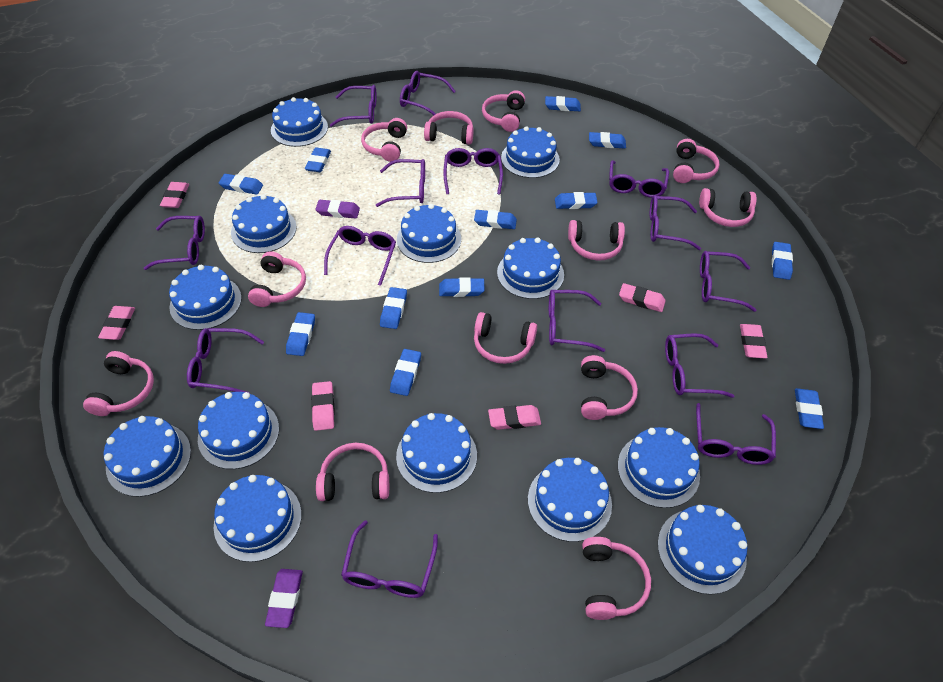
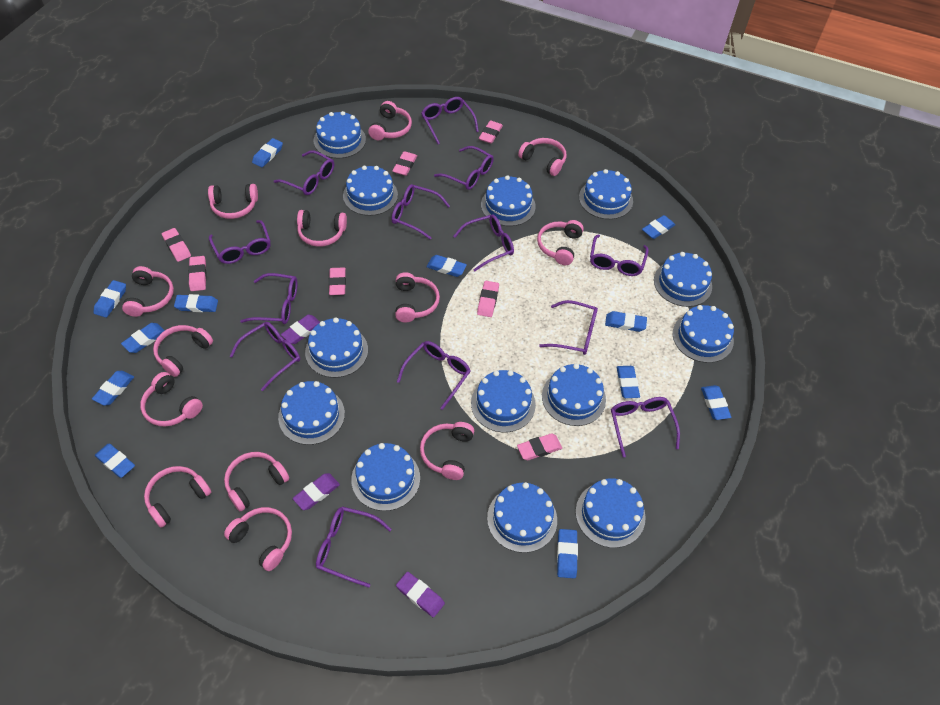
pink eraser: [98,306,135,340] [160,182,189,208] [311,381,335,431] [488,405,541,430] [619,283,666,312] [740,324,767,359] = 6 -> [162,228,191,262] [188,256,207,291] [329,267,346,295] [392,151,417,176] [477,281,499,317] [479,121,503,144] [517,434,562,460] = 7
pink headphones: [83,351,154,416] [248,251,306,307] [316,443,389,501] [361,118,407,162] [424,111,474,145] [474,312,537,364] [482,90,525,132] [568,220,625,261] [581,355,638,420] [582,537,651,620] [673,139,720,183] [699,188,757,227] = 12 -> [122,266,174,317] [140,372,203,427] [144,466,211,528] [153,325,213,377] [208,184,258,219] [224,452,289,511] [224,507,292,571] [297,210,347,247] [368,101,412,141] [395,272,440,323] [420,422,474,480] [518,138,567,176] [537,220,584,265] = 13
purple eraser: [265,569,303,628] [315,200,360,219] = 2 -> [281,315,320,344] [293,473,340,510] [396,572,445,617] = 3
purple glasses: [143,216,205,270] [187,328,264,393] [324,226,396,286] [330,85,377,127] [341,520,438,598] [376,159,425,207] [400,71,456,115] [443,148,503,194] [549,290,605,352] [609,160,669,198] [650,195,701,250] [665,333,734,398] [696,403,776,465] [700,251,756,312] = 14 -> [209,220,271,264] [230,322,300,391] [240,273,297,324] [274,150,334,195] [316,507,392,588] [391,184,450,239] [397,341,471,410] [421,97,479,144] [434,146,494,190] [453,214,514,271] [539,300,598,355] [590,234,649,276] [611,397,680,458] = 13

